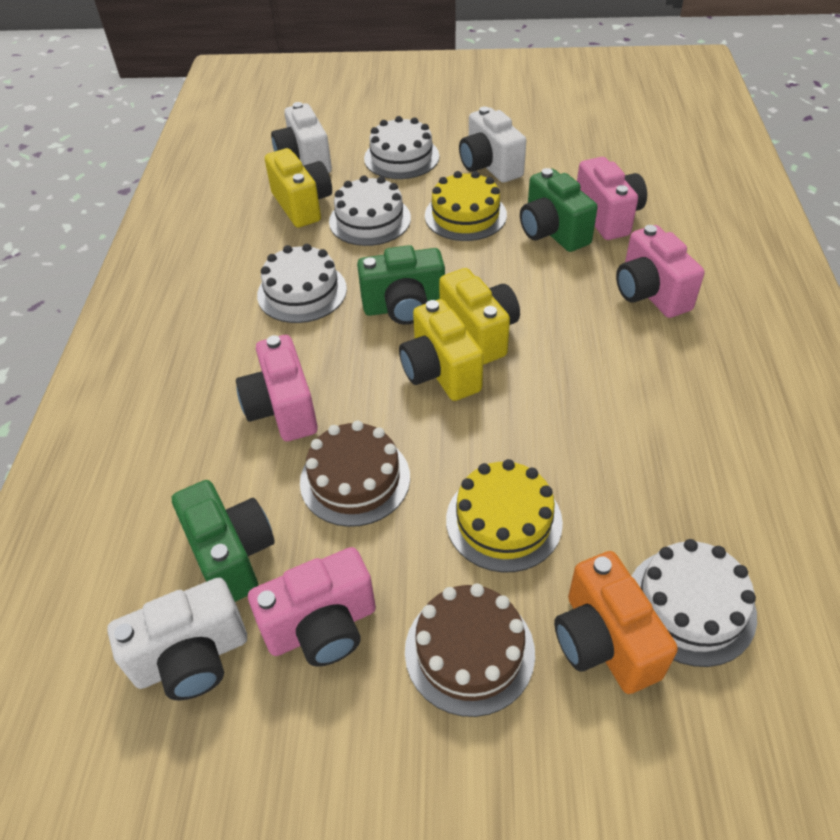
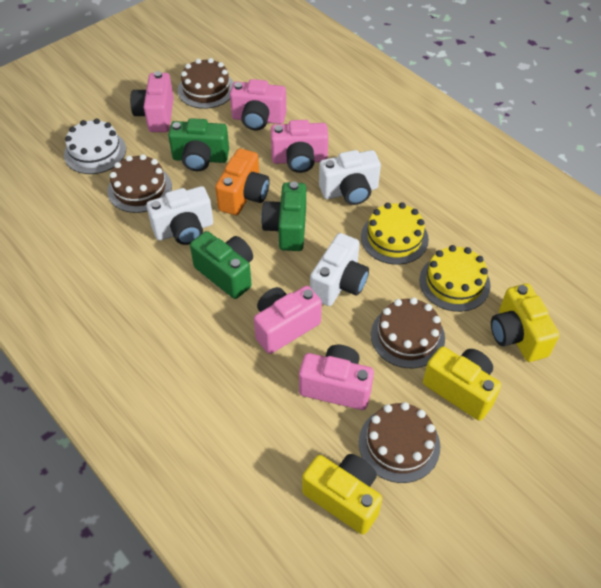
brown cake: [300,420,410,527] [405,583,535,717] = 2 -> [107,154,172,213] [178,58,234,109] [359,402,440,483] [371,297,445,368] = 4
pink camera: [236,335,318,441] [248,547,376,667] [577,157,647,240] [616,225,704,318] = 4 -> [130,71,174,132] [230,79,286,130] [254,286,322,354] [271,120,328,173] [299,345,374,410] = 5
white cake: [257,244,347,323] [329,175,411,246] [364,116,439,179] [631,539,757,667] = 4 -> [64,118,126,174] = 1

